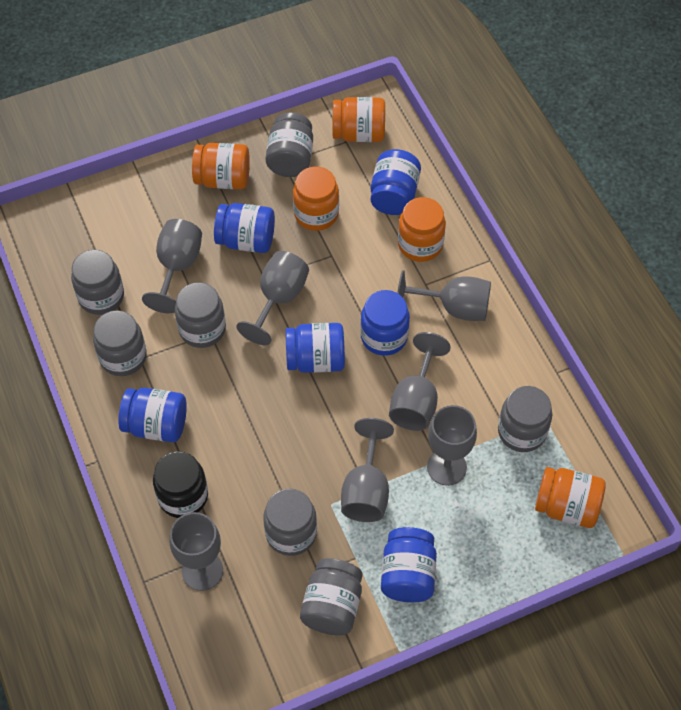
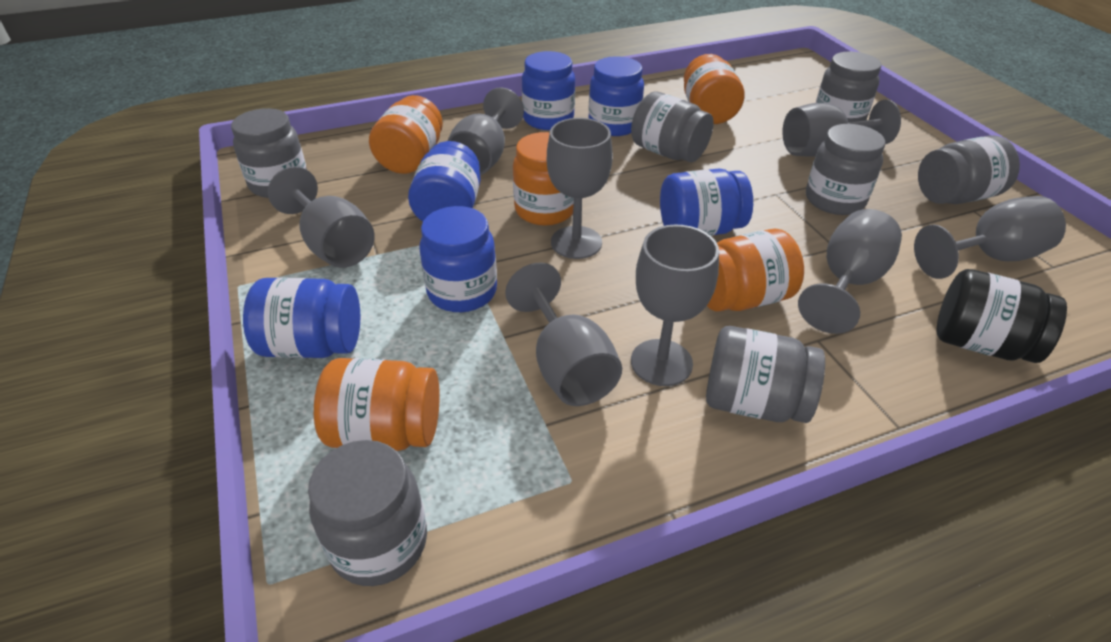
grey goblet: [142,219,202,313] [169,512,223,591] [236,251,309,345] [341,418,394,522] [389,332,451,431] [397,270,491,321] [427,405,477,486] = 7 -> [268,166,375,268] [447,87,524,175] [505,262,622,406] [547,118,613,259] [631,225,719,386] [782,100,901,157] [798,209,902,334] [914,196,1066,279] = 8

